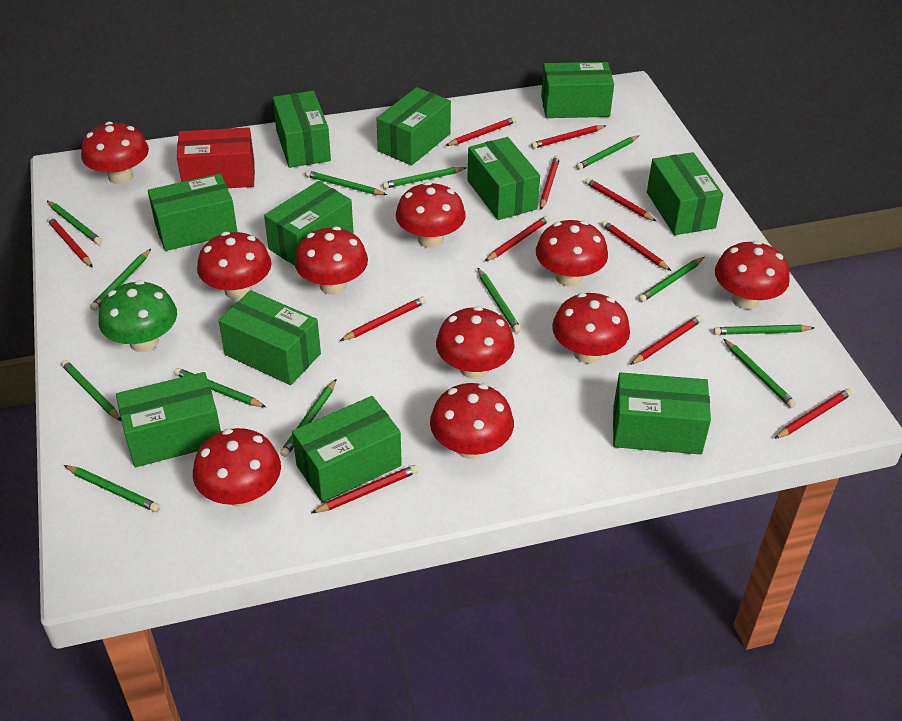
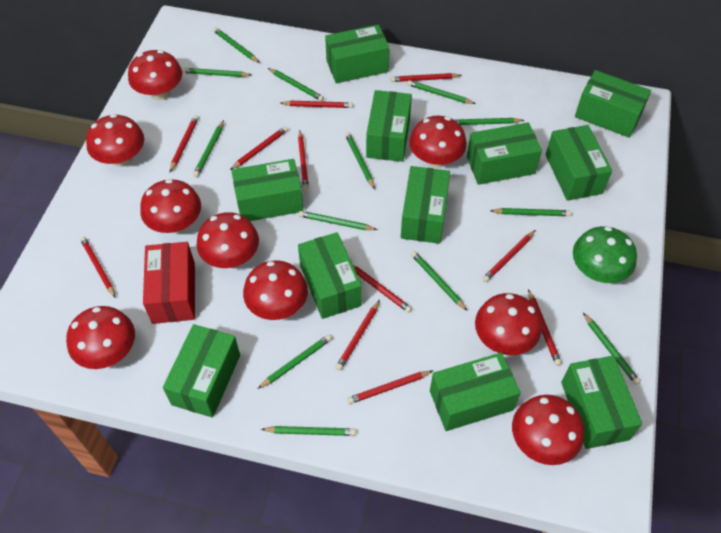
red mushroom: [81,122,149,184] [193,428,281,507] [197,232,271,300] [294,226,368,295] [396,182,466,248] [430,383,514,459] [436,306,515,379] [536,220,608,287] [552,293,630,364] [715,241,790,309] = 10 -> [66,306,135,369] [86,114,144,167] [128,50,182,100] [140,179,201,233] [197,212,259,268] [243,260,308,320] [409,116,467,168] [475,293,542,355] [512,395,584,465] = 9

